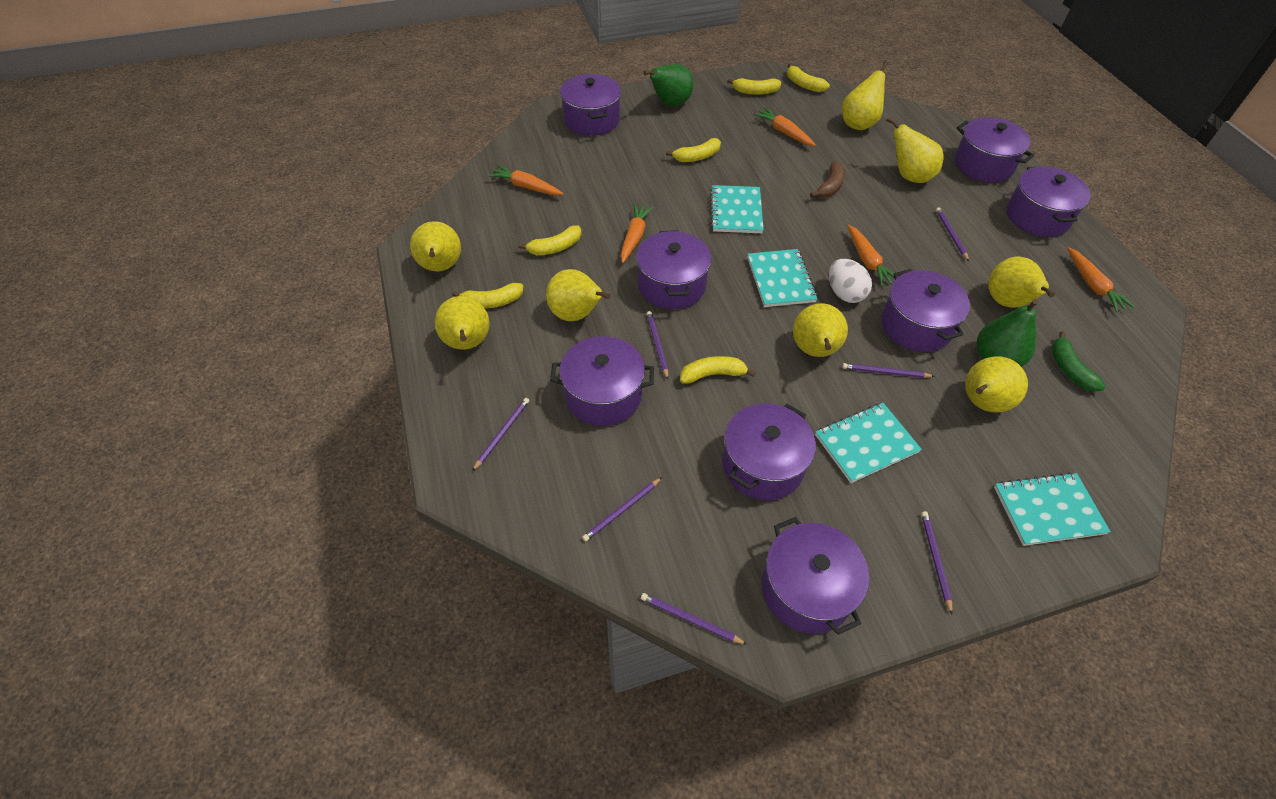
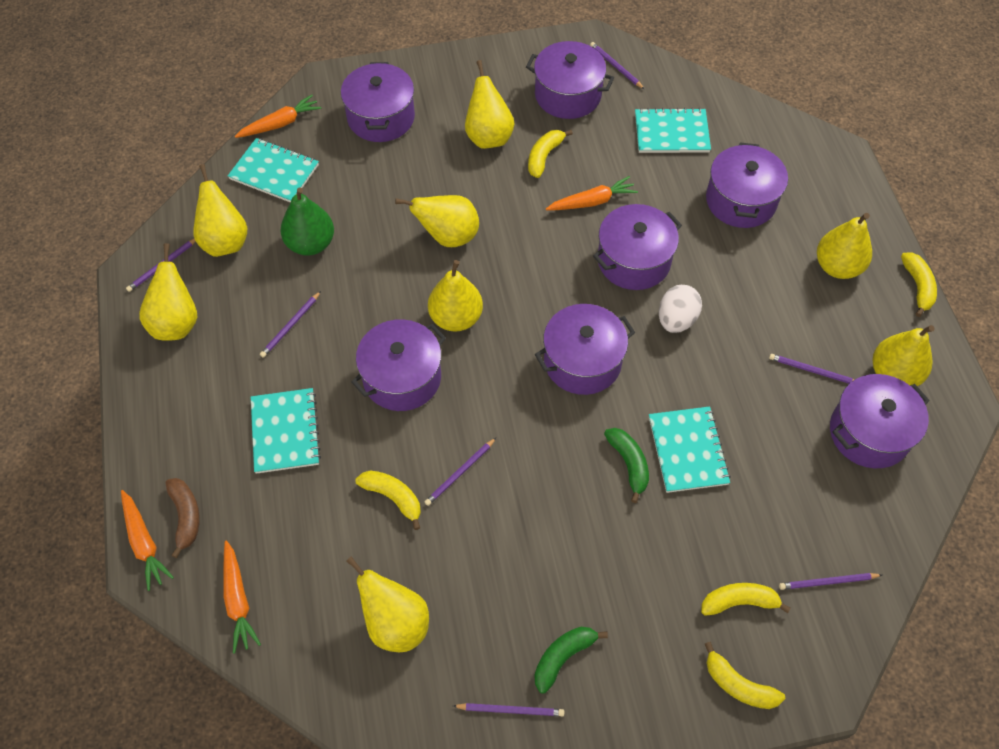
green banana: [1051,331,1105,392] = 1 -> [534,627,608,693] [604,428,649,503] = 2
green pear: [643,64,694,106] [977,298,1039,367] = 2 -> [281,187,334,256] = 1
orange carrot: [488,165,564,195] [621,204,653,263] [753,108,816,146] [847,225,895,286] [1067,247,1135,312] = 5 -> [121,490,174,591] [223,540,261,654] [235,95,321,138] [546,176,638,210] = 4
purple pot: [550,336,654,426] [560,74,621,136] [636,230,711,309] [722,403,816,500] [762,517,869,635] [881,269,970,352] [954,117,1034,183] [1007,166,1091,237] = 8 -> [341,62,415,142] [351,319,446,411] [526,41,614,119] [535,304,635,395] [593,204,682,290] [706,142,788,228] [830,374,930,468] = 7
yellow banana: [452,283,523,309] [518,226,581,255] [666,138,721,162] [680,356,756,384] [727,78,781,95] [787,63,830,92] = 6 -> [355,470,421,530] [528,130,573,178] [701,583,791,616] [705,642,785,709] [901,253,937,317] = 5

